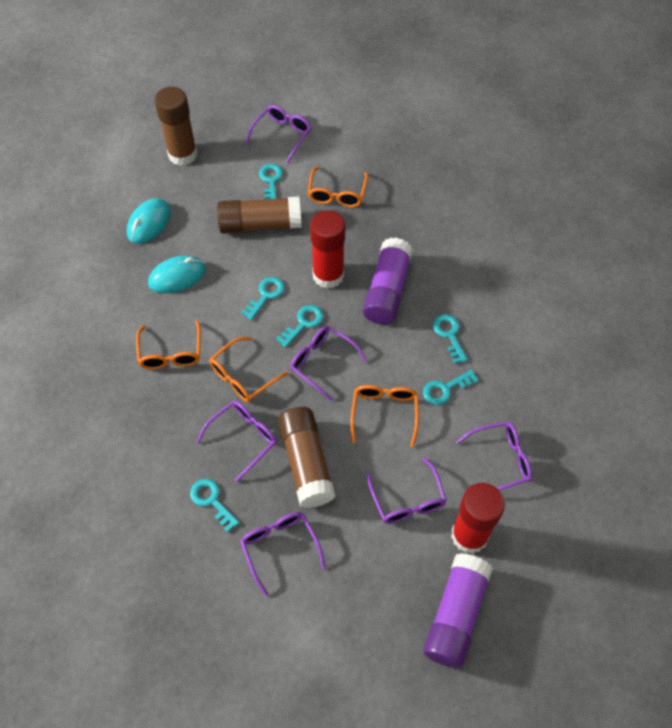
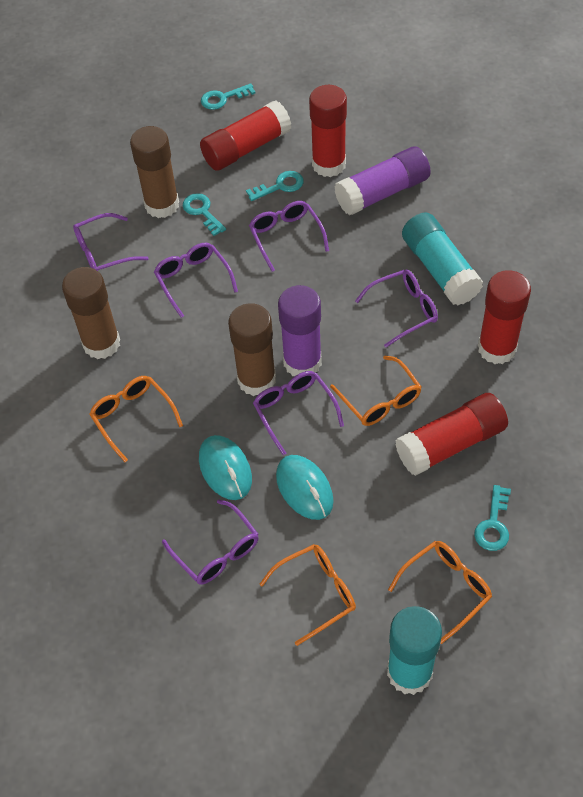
red glue stick: [310,211,345,288] [451,483,505,554] = 2 -> [200,101,292,171] [309,85,347,177] [395,393,508,476] [478,270,531,364] = 4
turquoise glue stick: none = 0 -> [387,606,442,695] [402,213,483,306] = 2
turquoise key: [190,479,239,532] [241,277,285,320] [259,164,283,199] [276,305,323,347] [423,369,479,405] [433,315,468,364] = 6 -> [183,193,226,236] [201,83,256,110] [246,171,304,201] [474,485,511,551] = 4

